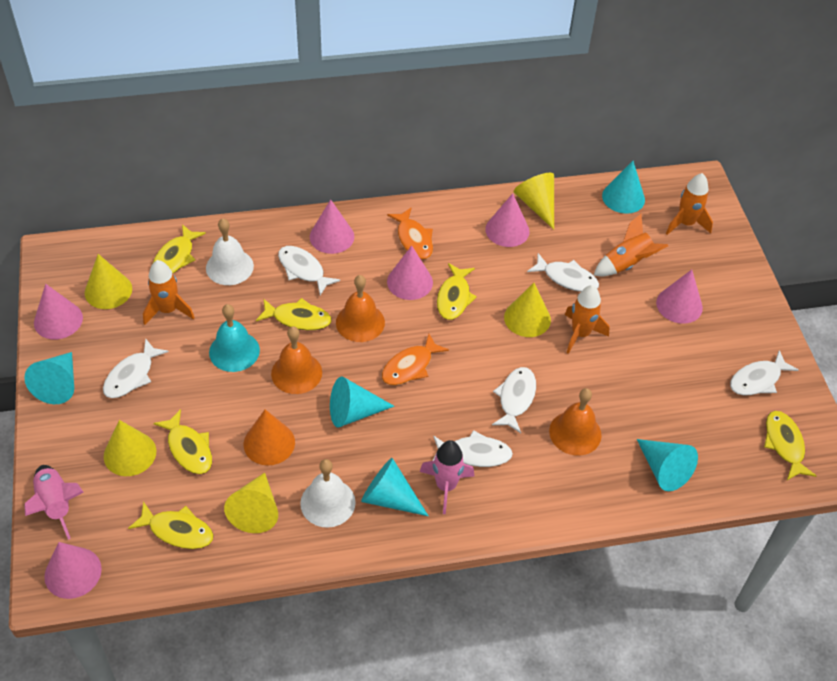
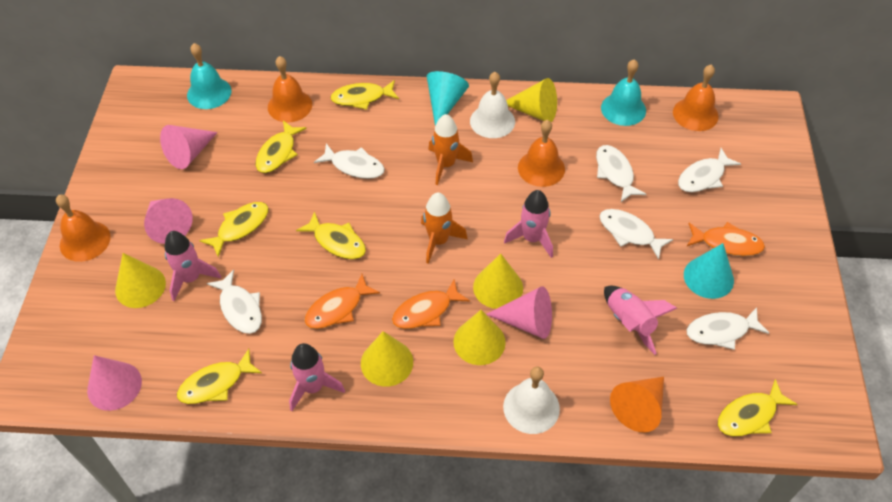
orange bell: [271,326,322,394] [336,275,385,342] [549,388,601,456] = 3 -> [56,195,111,262] [268,56,312,123] [518,120,565,187] [673,65,719,131] = 4
orange fish: [382,334,449,385] [387,208,433,259] = 2 -> [304,274,380,329] [392,279,470,329] [686,222,765,256] = 3
orange rocket: [143,260,195,325] [565,285,610,354] [594,214,668,276] [666,173,713,235] = 4 -> [421,192,468,264] [428,114,473,185] = 2
pink cone: [34,284,83,339] [44,542,102,599] [310,199,354,254] [387,245,433,300] [485,193,530,247] [656,269,703,324] = 6 -> [87,355,142,411] [144,198,193,244] [160,125,218,169] [486,286,552,339] = 4
pink rocket: [24,465,84,540] [420,440,474,514] = 2 -> [165,231,221,301] [289,343,345,411] [504,190,553,258] [604,286,678,355] = 4
turquoise bell: [209,304,260,372] = 1 -> [187,43,231,109] [601,59,646,126] = 2
turquoise cone: [24,352,74,404] [330,377,395,428] [361,458,428,516] [602,161,645,214] [637,439,698,491] = 5 -> [427,71,469,126] [684,243,734,299] = 2

